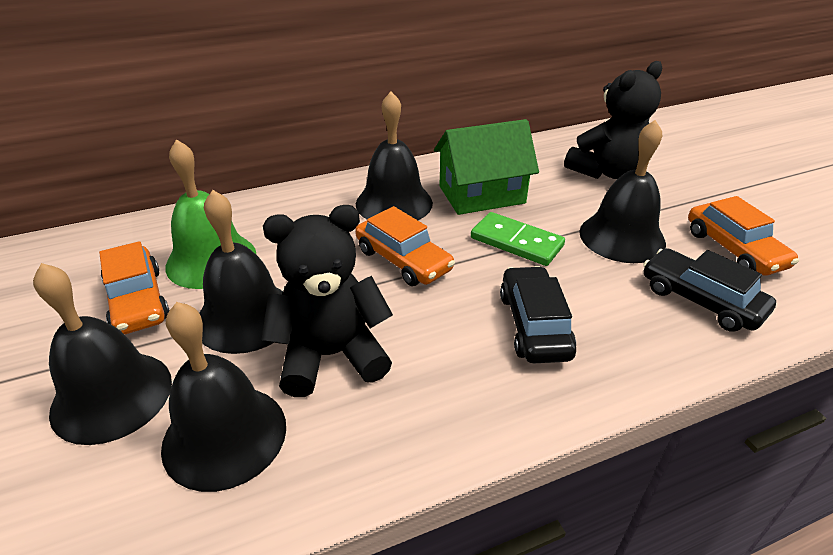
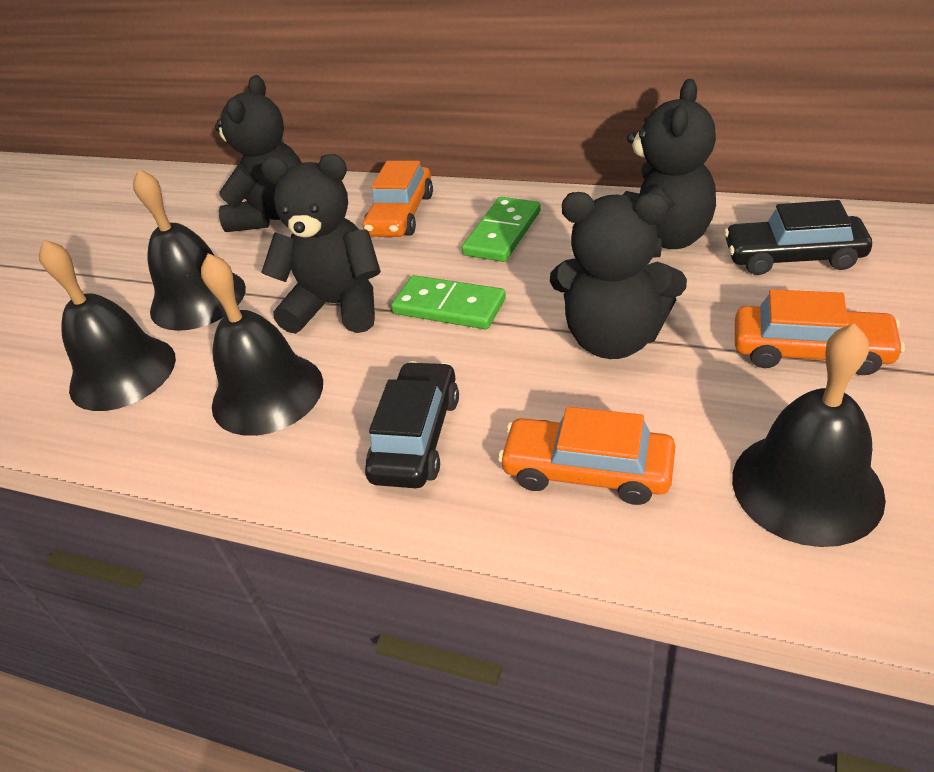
black bell: [33,263,172,445] [161,302,286,492] [199,190,283,354] [356,92,433,220] [579,120,666,263] = 5 -> [39,239,176,411] [133,169,246,331] [201,253,323,436] [732,323,886,547] = 4
black teddy bear: [261,205,393,397] [564,61,662,179] = 2 -> [215,75,302,232] [261,154,381,334] [550,192,687,359] [623,79,716,257] = 4
green bell: [165,139,257,289] = 1 -> none = 0
green domino: [471,212,565,266] = 1 -> [391,275,506,329] [462,197,541,262] = 2
green house: [434,119,539,215] = 1 -> none = 0

